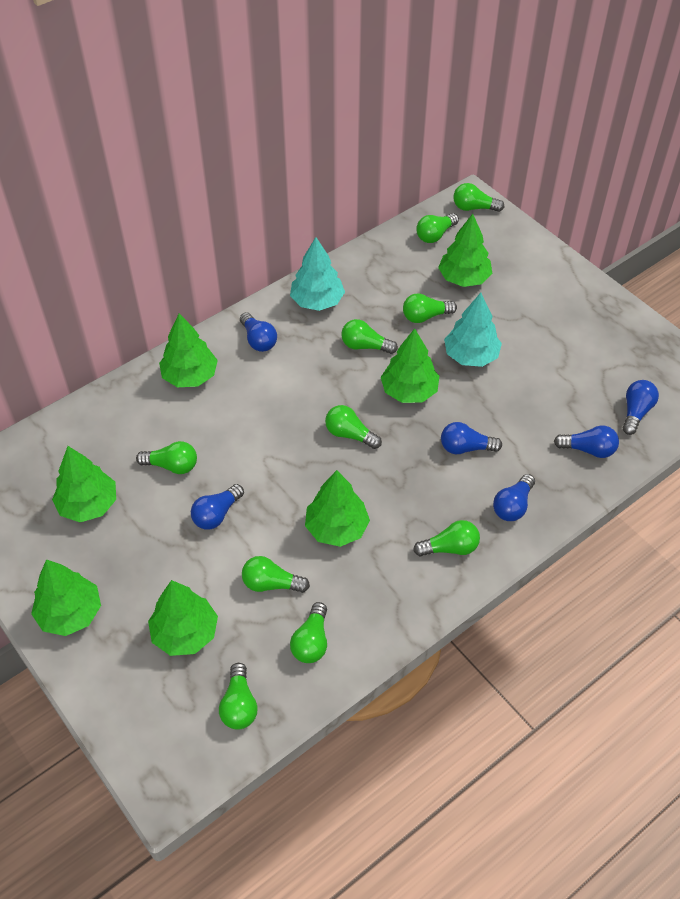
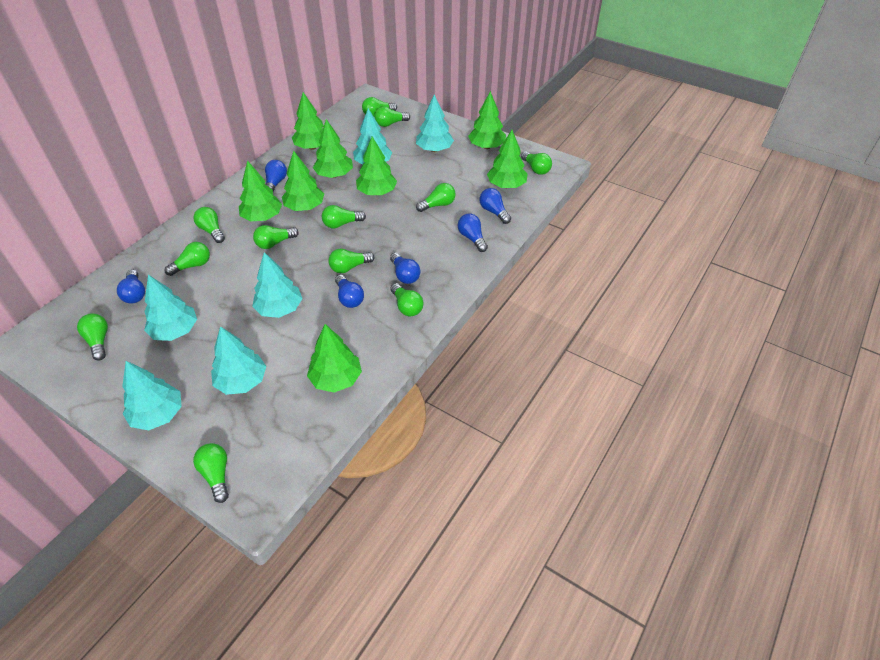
green light bulb: [136,441,197,474] [219,663,258,730] [242,556,310,593] [290,602,327,663] [325,405,382,449] [341,319,398,354] [403,293,457,323] [413,520,480,556] [416,213,459,243] [453,183,504,212] = 10 -> [77,313,108,361] [165,242,210,276] [193,207,225,243] [193,443,229,503] [253,225,299,249] [322,205,366,228] [328,249,374,273] [362,97,397,117] [374,106,410,127] [390,283,424,317] [416,183,456,212] [521,151,552,175] = 12
green tree: [31,559,101,636] [52,446,116,522] [148,580,218,656] [159,313,218,387] [305,470,370,547] [381,329,439,403] [438,214,492,287] = 7 -> [239,160,282,222] [282,151,324,211] [292,92,324,150] [307,324,362,393] [313,119,353,178] [356,137,397,195] [468,91,506,149] [487,130,528,188] = 8
turquoise tree: [290,237,345,311] [444,293,502,367] = 2 -> [122,361,182,430] [144,274,197,341] [211,326,266,395] [252,252,303,318] [353,108,392,165] [416,94,454,152] = 6

